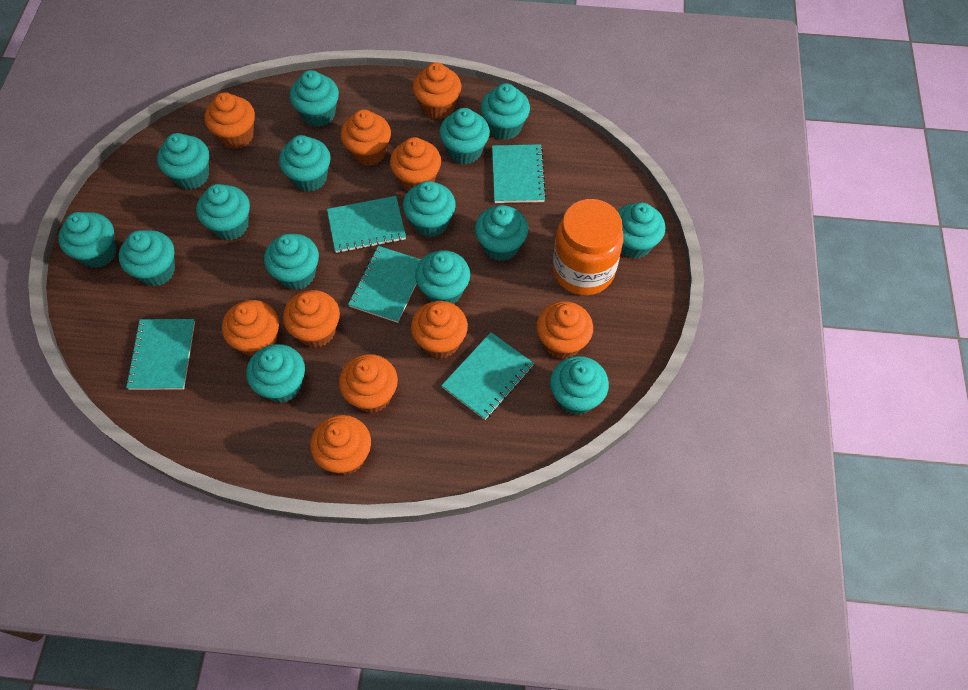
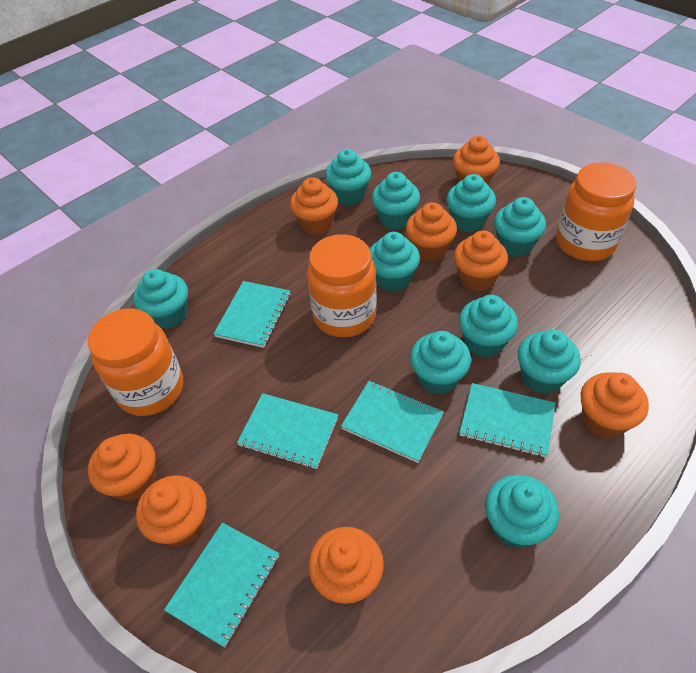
orange cupcake: [204,92,255,149] [222,300,279,357] [283,290,340,347] [310,415,371,475] [339,354,398,413] [340,109,391,166] [390,137,441,191] [411,301,468,359] [413,63,461,119] [536,301,593,359] = 10 -> [88,434,156,502] [136,475,207,547] [290,177,338,235] [308,527,384,604] [406,202,457,262] [453,136,500,185] [454,230,508,291] [581,372,649,439] = 8
orange jar: [553,199,624,296] = 1 -> [88,309,183,416] [307,234,377,338] [556,163,636,261] = 3
turquoise cupcake: [58,212,116,268] [119,230,175,286] [157,133,209,189] [196,184,250,240] [246,344,305,403] [264,234,319,290] [279,135,331,192] [289,70,339,127] [403,181,456,237] [415,250,470,304] [439,108,490,164] [475,205,528,261] [481,83,530,140] [550,356,609,415] [617,202,665,259] = 15 -> [133,269,188,329] [325,149,371,205] [370,232,420,292] [372,172,420,229] [410,331,471,395] [446,174,496,233] [459,295,518,358] [485,475,559,548] [494,197,546,257] [518,329,581,394] = 10

